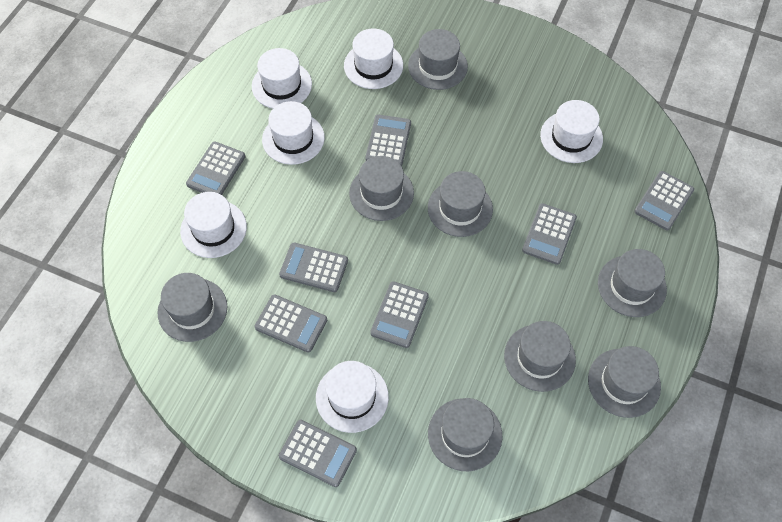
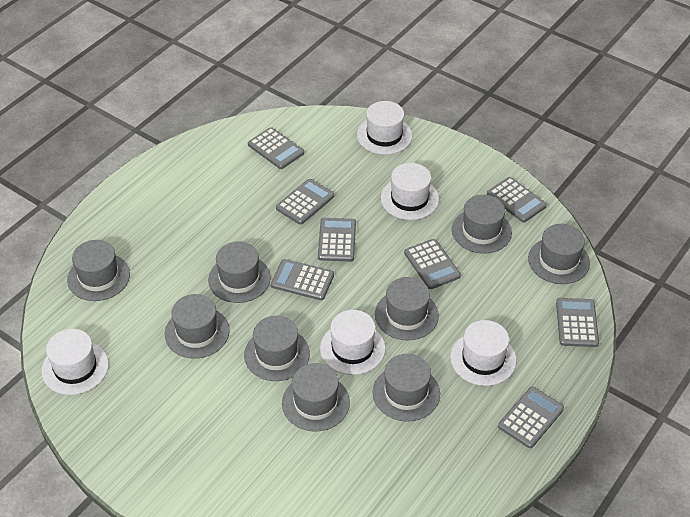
grey hat: [157,273,227,342] [349,156,414,221] [408,29,468,90] [428,171,493,237] [428,398,502,471] [504,321,576,392] [588,346,661,418] [598,249,667,317] = 8 -> [67,240,130,301] [165,294,230,359] [208,241,271,303] [244,316,310,381] [282,363,350,432] [373,354,440,422] [375,277,439,340] [452,195,512,254] [528,224,590,284] = 9
white hat: [180,192,247,258] [252,48,312,109] [262,101,325,165] [316,361,389,433] [344,29,403,89] [540,100,603,163] = 6 -> [41,329,109,395] [320,310,386,375] [357,101,412,155] [381,163,439,220] [450,320,516,386] = 5

